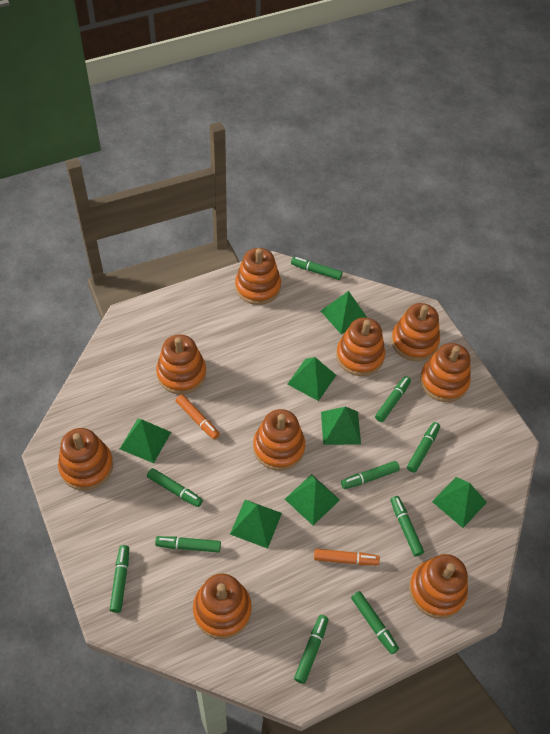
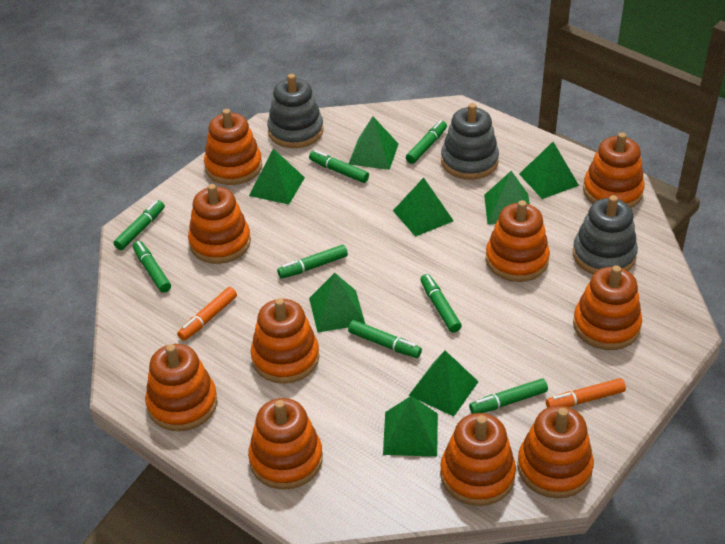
green marker: [110,545,129,613] [147,468,203,507] [155,536,221,553] [291,257,342,280] [294,615,329,684] [341,461,400,489] [351,591,399,654] [375,376,411,422] [390,496,424,557] [407,422,440,473] = 10 -> [114,200,165,250] [133,241,171,293] [277,245,348,279] [309,150,369,183] [348,320,422,358] [406,120,447,164] [420,274,462,333] [469,378,548,414] = 8
green pyramid: [120,419,171,463] [230,500,282,549] [285,474,340,525] [287,357,336,401] [321,291,367,334] [321,407,361,445] [432,477,487,528] = 7 -> [249,149,305,205] [309,273,365,333] [349,116,398,170] [383,396,438,457] [393,178,454,237] [408,350,478,416] [484,171,530,224] [519,142,579,199] = 8
grey stacking toy: none = 0 -> [267,74,324,148] [441,103,499,180] [573,195,638,274] = 3
orange stacking toy: [58,428,113,490] [156,335,206,394] [193,574,252,639] [235,248,281,305] [253,409,305,471] [336,317,385,376] [391,303,440,361] [409,554,468,619] [420,343,471,402] = 9 -> [145,344,218,431] [188,184,251,264] [204,109,262,185] [248,398,323,490] [250,298,319,384] [440,413,516,506] [486,200,550,282] [517,406,594,498] [573,265,642,350] [583,132,645,208] = 10

